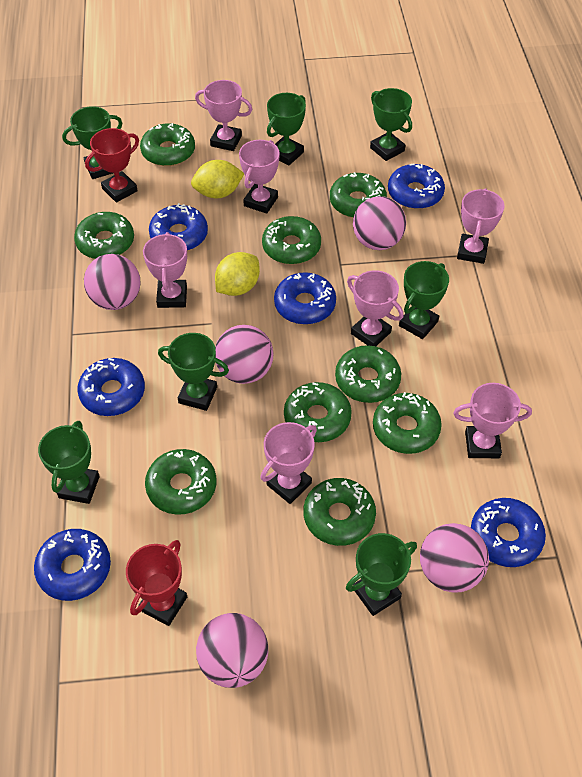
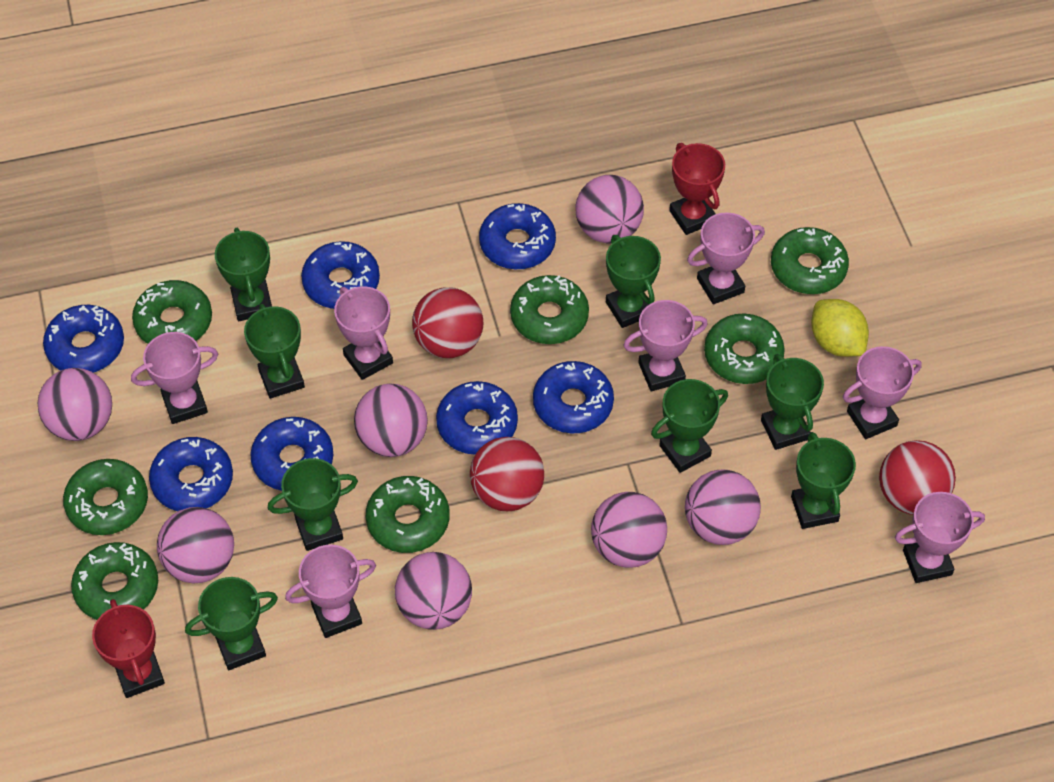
blue donut: [34,529,111,601] [77,358,145,416] [149,203,208,251] [274,272,336,324] [388,164,445,209] [471,498,546,567] = 6 -> [43,305,124,373] [149,437,233,511] [250,417,333,491] [301,241,380,309] [436,381,518,455] [479,203,556,269] [533,361,614,433] = 7
green donut: [74,212,134,259] [140,123,195,166] [145,449,216,514] [262,216,321,264] [284,382,352,442] [304,478,376,546] [330,172,387,218] [335,345,401,403] [373,392,442,454] = 9 -> [63,459,148,535] [71,542,158,620] [132,280,212,344] [366,476,450,553] [510,275,589,344] [704,314,785,384] [771,227,849,294] = 7
green trophy: [38,421,100,504] [62,106,123,179] [158,333,229,411] [267,93,306,166] [346,533,417,616] [370,88,412,161] [399,261,449,339] = 7 -> [185,577,278,670] [215,228,272,321] [244,304,305,399] [268,458,358,551] [606,235,661,328] [651,379,728,473] [761,354,824,450] [791,432,856,529] = 8
pink ball: [84,254,141,310] [196,613,268,688] [215,325,274,384] [353,196,406,250] [420,523,489,593] = 5 -> [38,368,112,441] [157,507,234,584] [354,384,428,457] [395,552,472,630] [575,175,644,243] [591,492,667,568] [685,469,761,545] = 7
red ball: none = 0 -> [412,287,483,358] [470,437,544,511] [879,440,956,515] = 3
yellow lemon: [191,160,244,198] [215,252,260,296] = 2 -> [811,299,869,357] = 1

